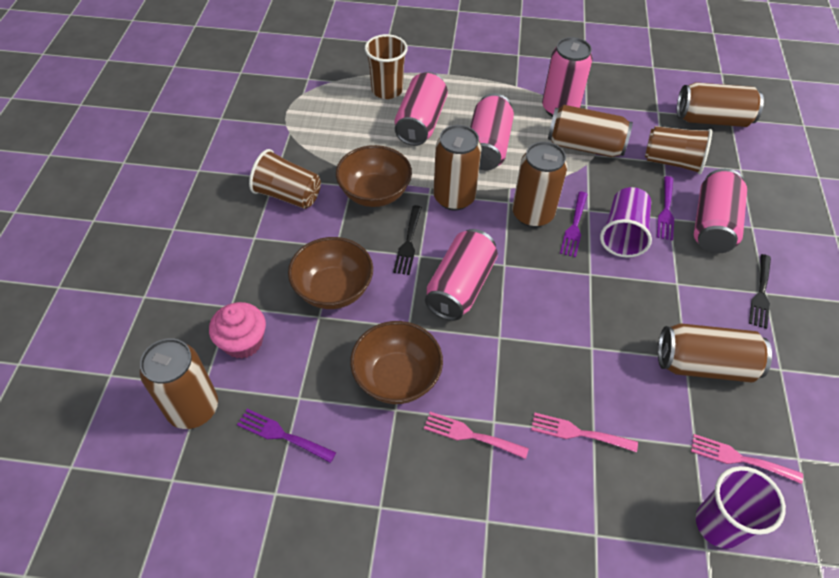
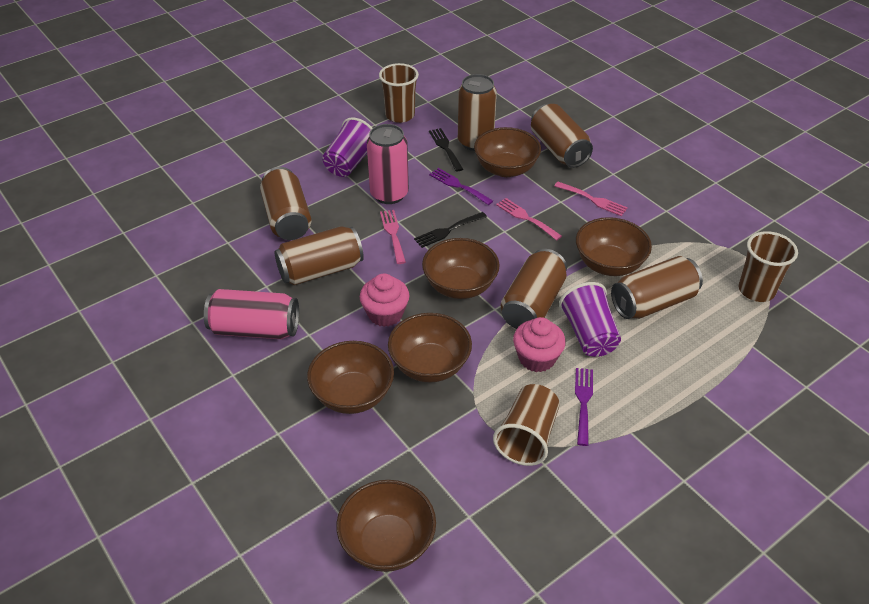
brown bowl: [288,237,373,309] [336,145,412,207] [350,321,443,404] = 3 -> [307,341,394,414] [336,480,436,572] [388,313,472,383] [422,238,500,299] [474,127,541,177] [576,217,652,276] = 6
pink can: [395,72,448,146] [425,229,498,321] [470,93,514,170] [542,37,593,117] [694,169,747,253] = 5 -> [204,289,299,339] [367,124,409,204] = 2
pink cupcake: [209,302,266,359] = 1 -> [360,273,409,327] [513,317,566,372] = 2
purple fork: [237,409,336,463] [560,192,588,258] [657,176,674,241] = 3 -> [429,168,493,205] [575,368,593,446] = 2

